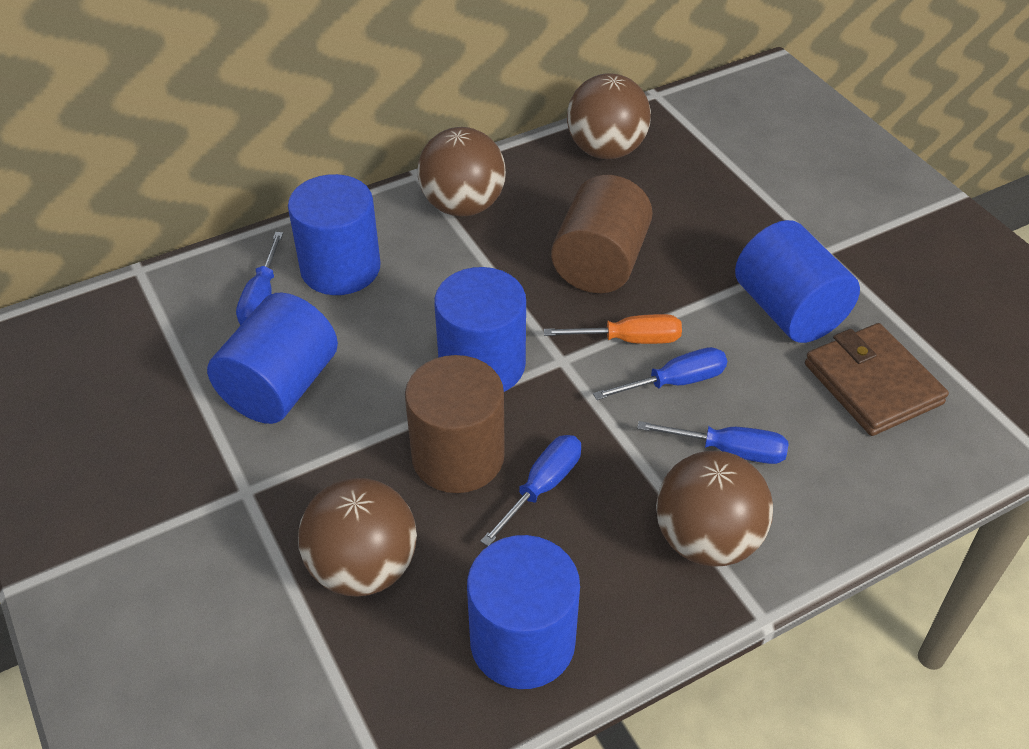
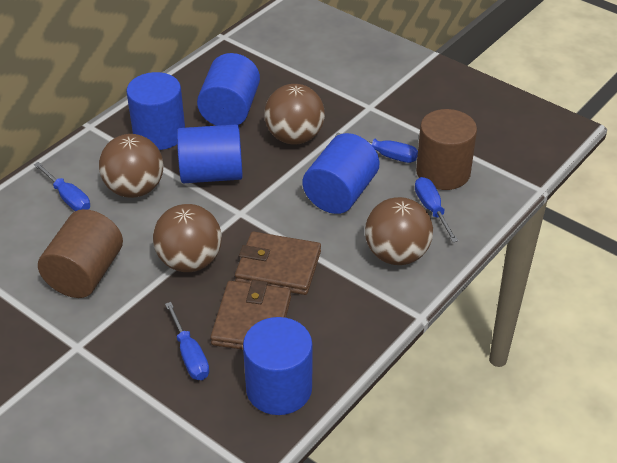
brown wallet: [805,323,949,436] = 1 -> [210,280,291,350] [235,232,321,295] = 2
orange screwdriver: [544,314,682,344] = 1 -> none = 0

